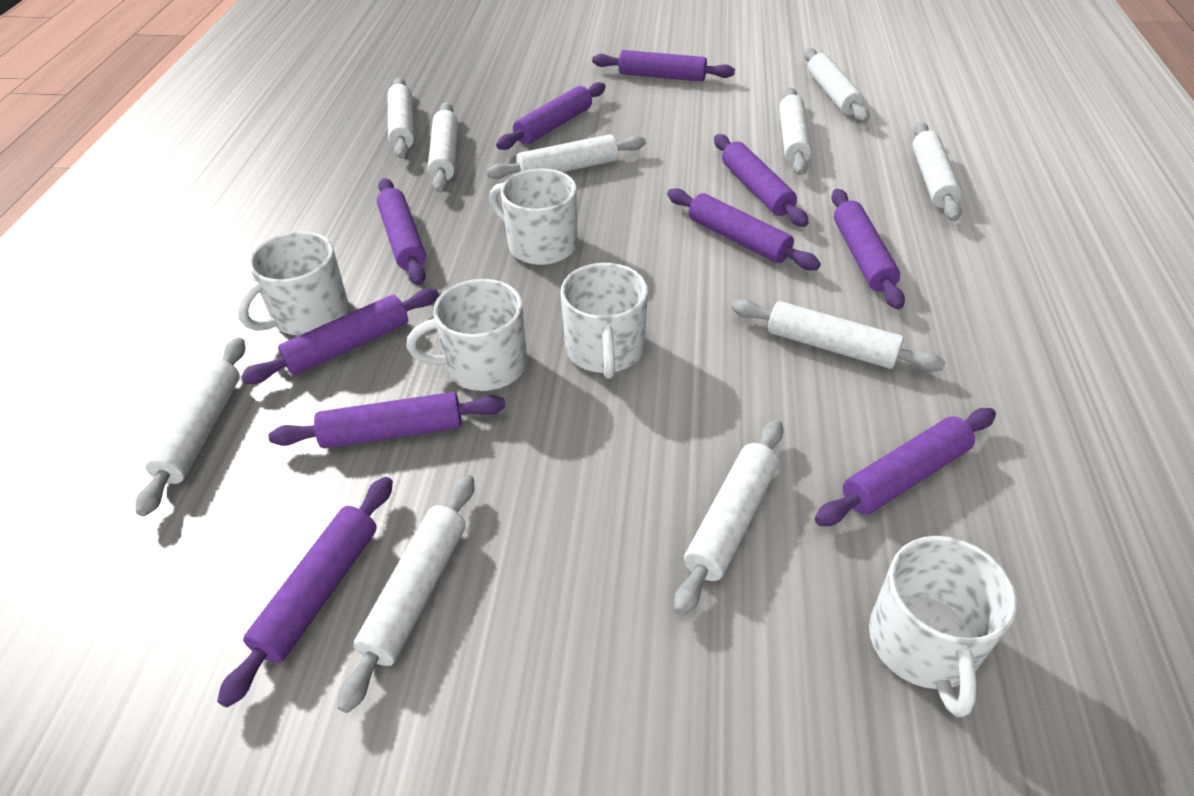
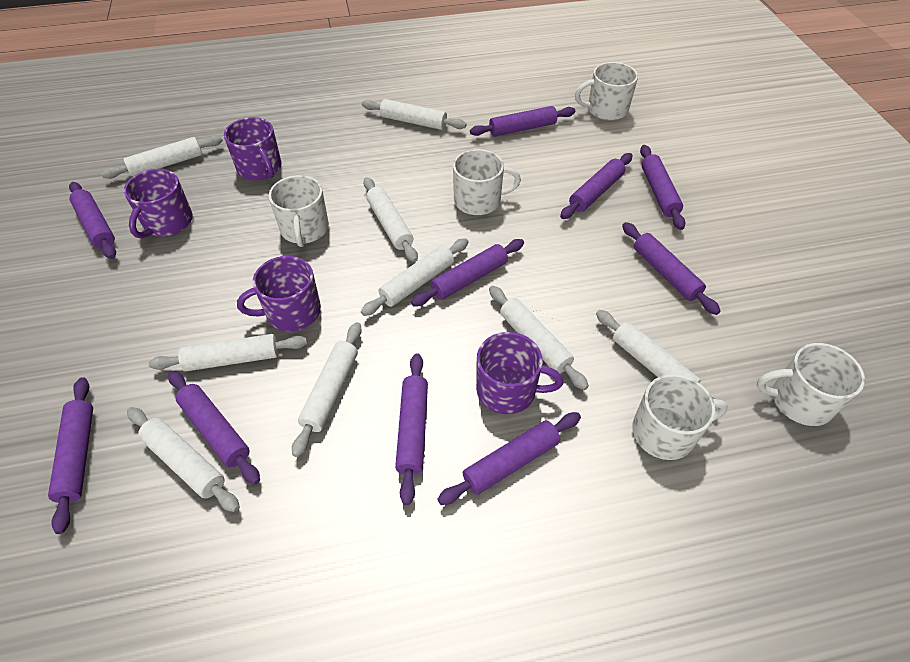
purple mug: none = 0 -> [124,169,193,239] [224,117,282,181] [237,256,321,331] [476,332,564,414] = 4
white rolling pin: [135,338,245,516] [337,475,475,713] [388,78,414,159] [428,102,458,192] [486,134,646,179] [674,420,784,616] [732,299,945,372] [779,88,812,175] [804,48,870,123] [912,122,962,221] = 10 -> [101,136,223,179] [127,407,240,512] [148,334,307,371] [292,322,362,457] [361,238,469,316] [362,99,467,130] [363,177,418,262] [489,286,589,390] [596,310,718,411] = 9

